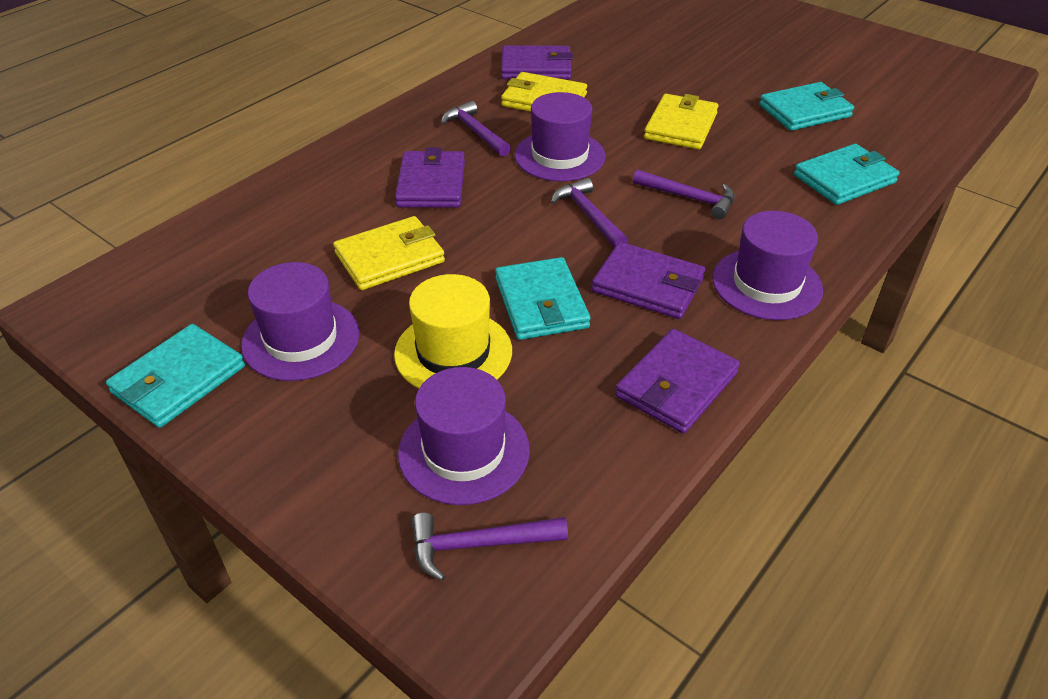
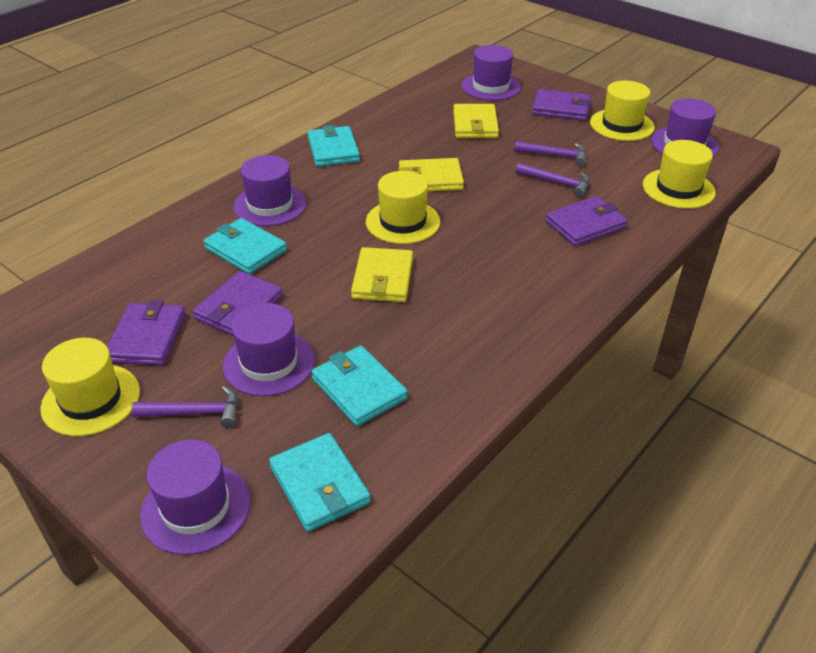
purple hammer: [412,513,568,581] [441,101,511,157] [551,178,628,248] [633,169,735,220] = 4 -> [131,386,238,428] [514,141,587,166] [516,163,590,197] = 3
purple hat: [241,262,359,381] [398,367,530,505] [515,92,606,181] [713,211,823,320] = 4 -> [140,440,251,555] [223,303,315,396] [233,155,307,226] [462,45,521,101] [651,98,719,156] = 5
yellow hat: [394,274,512,388] = 1 -> [40,338,140,436] [366,171,440,244] [590,81,655,141] [643,140,716,209] = 4

